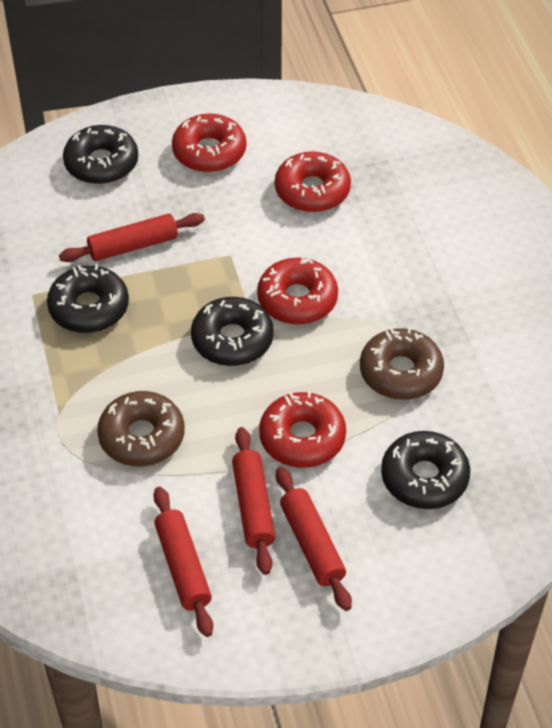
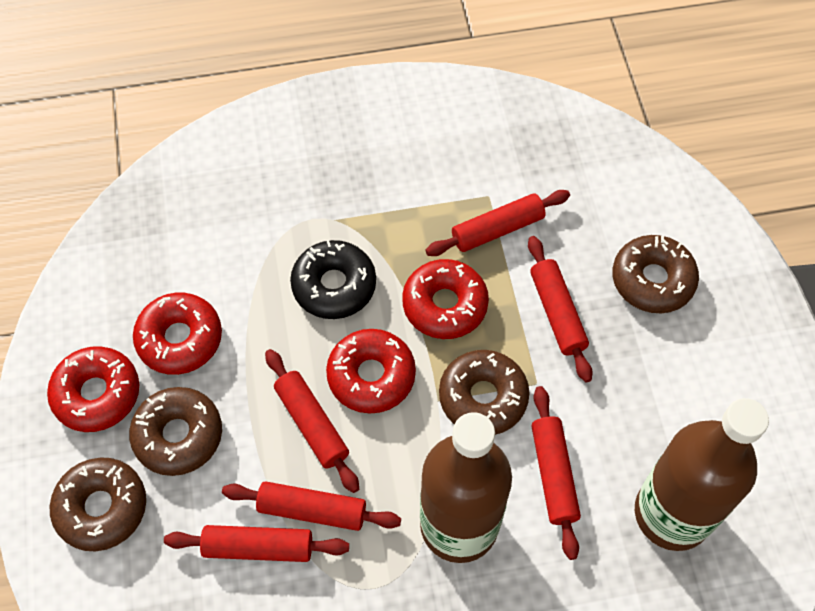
black donut: [47,264,129,333] [63,125,138,184] [191,297,274,366] [381,431,470,509] = 4 -> [290,240,376,319] = 1
brown bottle: none = 0 -> [420,412,512,563] [635,398,769,551] = 2
brown donut: [97,391,185,466] [360,327,444,400] = 2 -> [50,457,146,551] [129,387,222,476] [439,350,529,435] [612,235,699,313] = 4
red rolling pin: [59,213,205,262] [153,487,213,637] [232,427,275,575] [276,467,352,611] = 4 -> [164,525,349,562] [222,481,401,531] [265,349,359,493] [425,190,570,256] [528,236,593,382] [531,386,581,560] = 6

